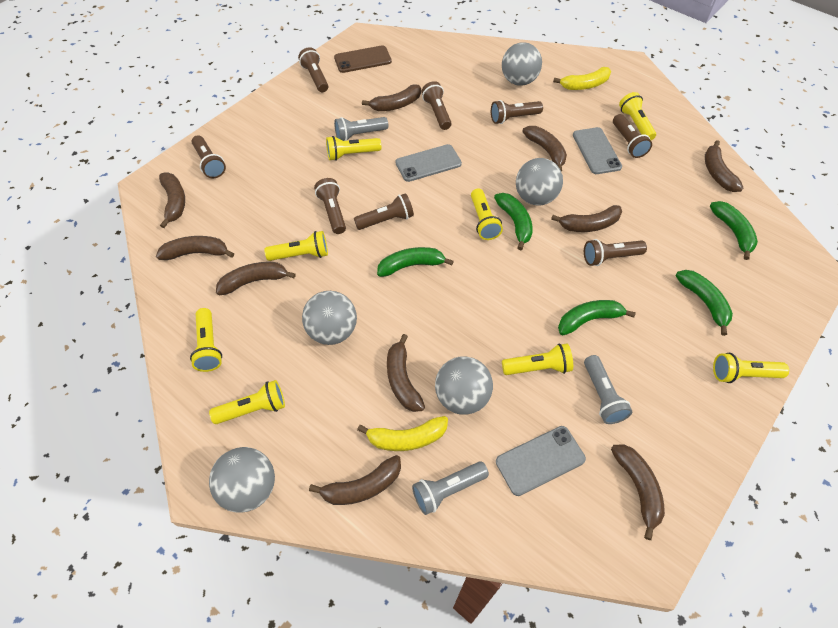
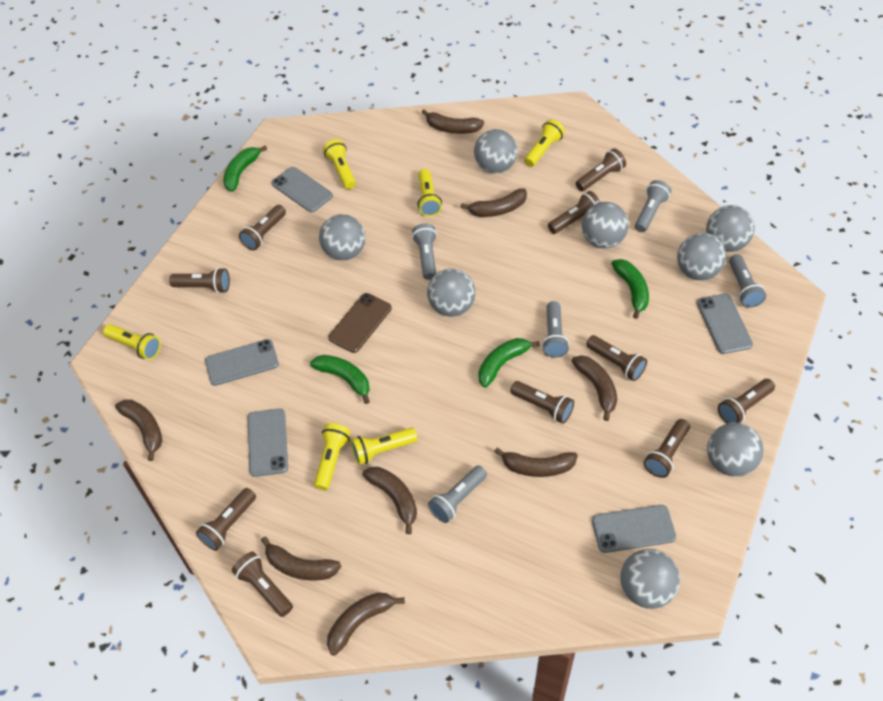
brown banana: [156,236,234,260] [159,173,185,228] [216,262,296,296] [309,455,401,505] [362,84,421,111] [387,334,425,412] [522,126,567,172] [551,205,622,232] [611,444,665,540] [705,140,743,192] = 10 -> [115,400,162,461] [261,536,341,581] [327,592,405,656] [362,467,417,534] [422,109,484,134] [460,188,527,217] [494,448,578,477] [572,355,617,421] = 8
brown flashlight: [192,135,226,178] [298,47,328,92] [314,178,346,234] [354,193,414,230] [421,81,452,130] [491,100,543,124] [584,239,647,266] [613,114,652,158] = 8 -> [169,267,230,293] [196,488,256,551] [232,551,293,617] [239,205,286,251] [510,381,574,424] [548,191,600,234] [576,148,626,191] [586,335,647,381] [644,419,690,478] [718,379,775,423] = 10
green banana: [377,247,454,277] [494,193,533,250] [558,300,636,335] [676,270,733,336] [710,201,758,260] = 5 -> [223,146,267,192] [310,355,370,404] [478,338,540,387] [611,259,649,319] = 4
grey ball: [209,447,275,513] [302,291,357,345] [435,356,493,415] [502,42,542,86] [516,158,563,205] = 5 -> [319,214,365,261] [427,269,475,317] [474,129,517,173] [582,202,629,248] [620,549,680,609] [677,233,726,280] [706,205,755,252] [707,422,764,477] = 8
grey flashlight: [334,117,388,141] [412,461,489,515] [584,355,632,424] = 3 -> [412,223,437,280] [428,465,487,523] [542,301,569,358] [635,180,671,232] [729,254,766,308] = 5
grey phone: [395,144,462,182] [496,426,586,496] [573,127,622,174] = 3 -> [205,339,279,386] [248,408,288,477] [272,167,333,212] [592,505,676,553] [697,293,753,354] = 5
yellow banana: [357,416,448,451] [553,67,611,90] = 2 -> none = 0
yellow flashlight: [190,308,222,372] [209,380,285,424] [265,231,328,261] [326,136,381,161] [471,188,503,240] [502,344,573,375] [619,92,656,140] [713,353,789,383] = 8 -> [103,324,161,360] [314,423,351,490] [323,139,356,189] [351,427,418,465] [418,169,442,217] [524,119,565,167] = 6

